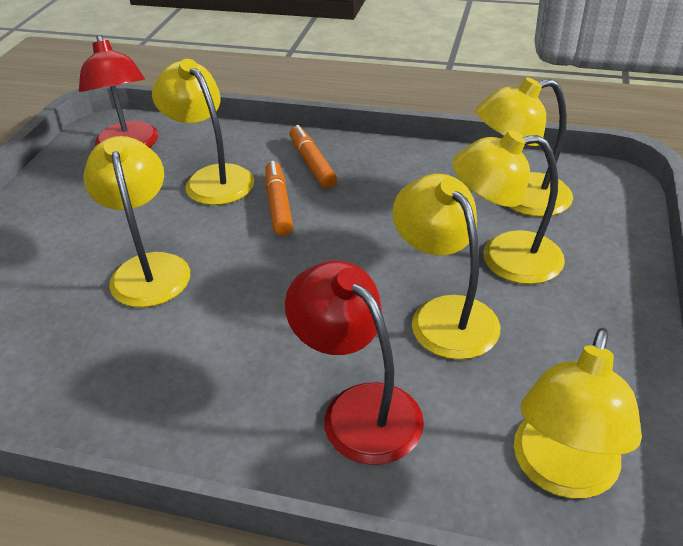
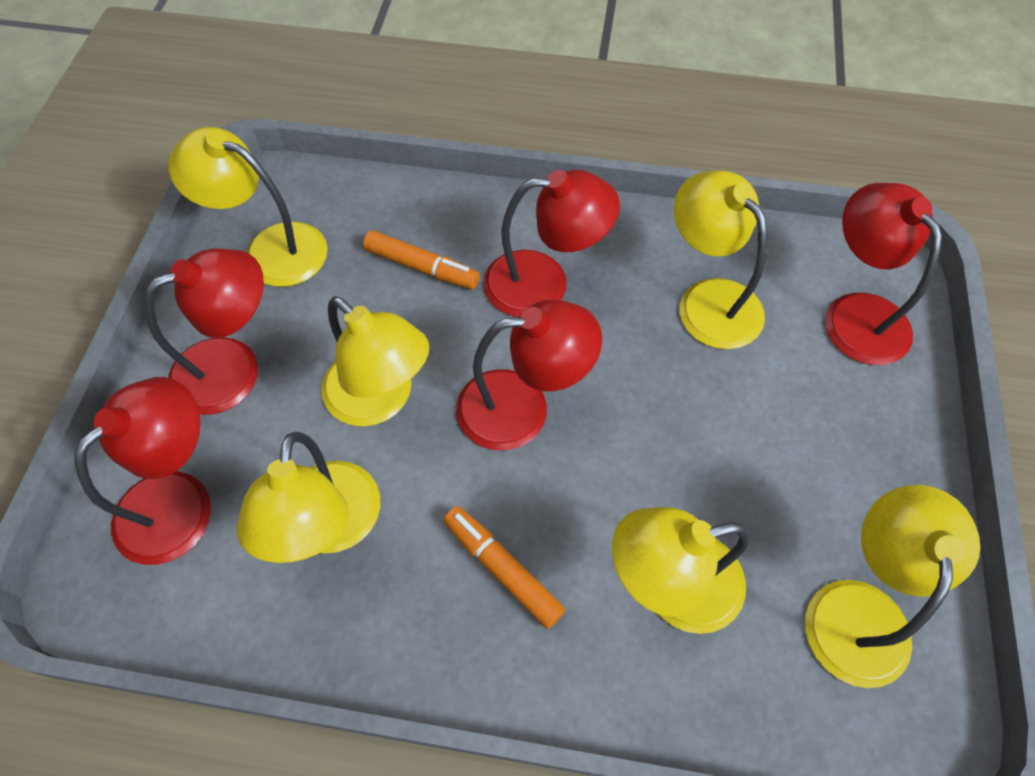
red lamp: [79,35,158,148] [285,260,424,465] = 2 -> [75,377,211,565] [144,249,264,415] [456,300,602,450] [483,170,620,317] [825,183,942,365] = 5

